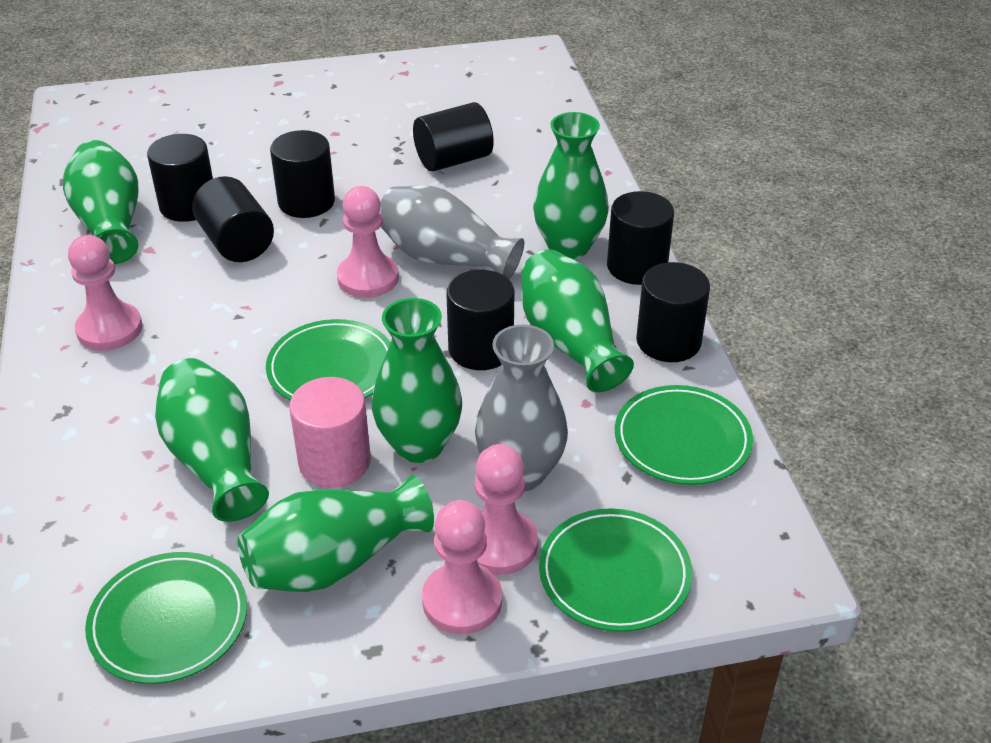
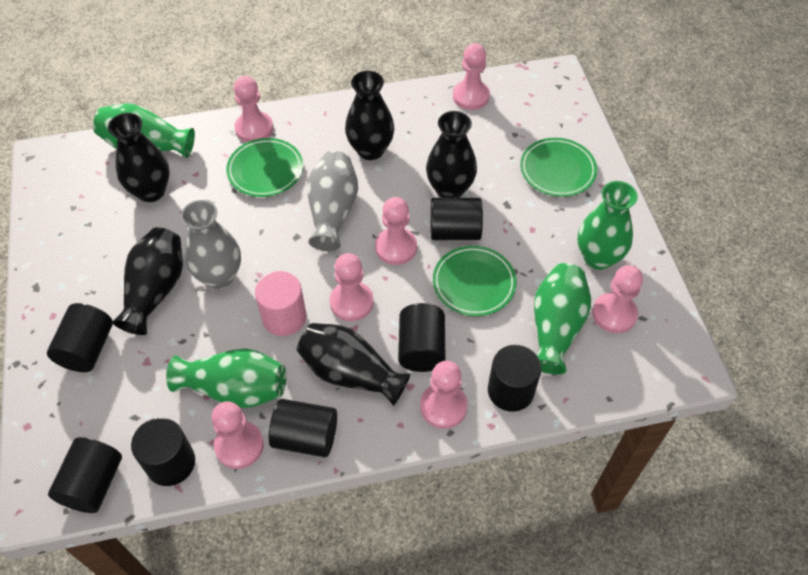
black vase: none = 0 -> [108,113,170,202] [112,227,183,335] [297,323,411,406] [345,71,394,160] [426,111,477,198] = 5
green plate: [85,552,247,684] [266,319,390,401] [539,508,692,632] [615,385,753,485] = 4 -> [226,138,303,197] [433,246,517,316] [520,138,597,197] = 3
green vase: [63,140,138,264] [155,358,269,522] [237,475,434,592] [372,298,462,463] [521,249,634,392] [533,112,609,259] = 6 -> [93,103,195,158] [166,348,286,408] [534,263,591,375] [578,181,638,270] = 4
pink pawn: [68,235,142,351] [337,186,399,298] [422,500,502,634] [475,444,538,575] = 4 -> [211,401,264,469] [234,76,273,142] [330,253,374,321] [375,197,417,265] [420,361,468,429] [453,43,490,110] [592,265,643,333] = 7

